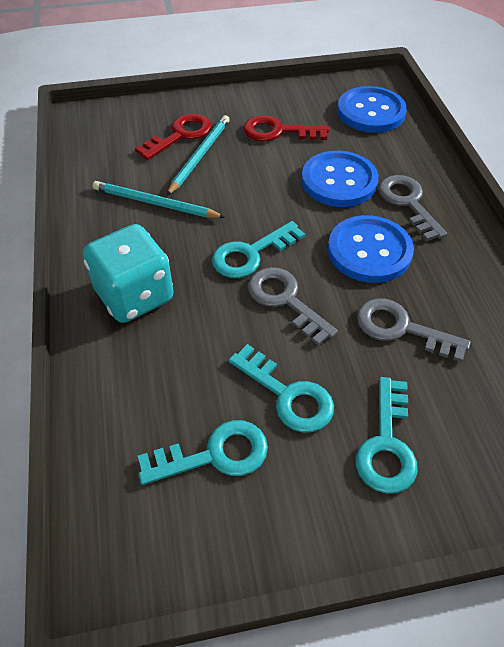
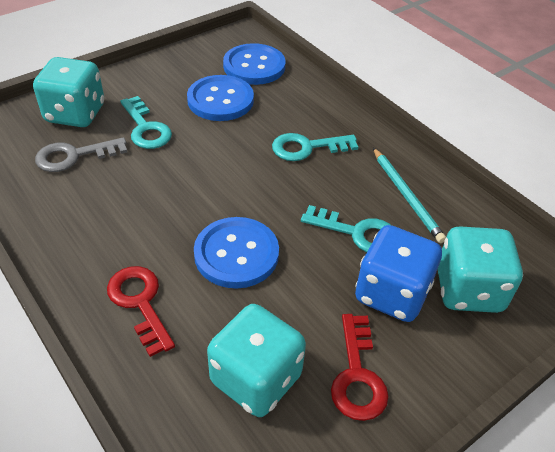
blue dice: none = 0 -> [355,225,442,322] = 1
grey key: [248,267,338,346] [357,298,471,362] [379,175,447,241] = 3 -> [35,137,127,172] = 1
turquoise dice: [83,224,174,323] = 1 -> [33,57,104,127] [207,304,306,417] [438,226,523,313] = 3
turquoise key: [138,420,268,485] [212,221,305,278] [229,344,334,433] [355,377,418,494] = 4 -> [120,96,172,149] [272,133,358,161] [301,205,391,252] = 3
turquoise pencil: [93,181,225,218] [167,115,230,196] = 2 -> [373,148,446,243] = 1

